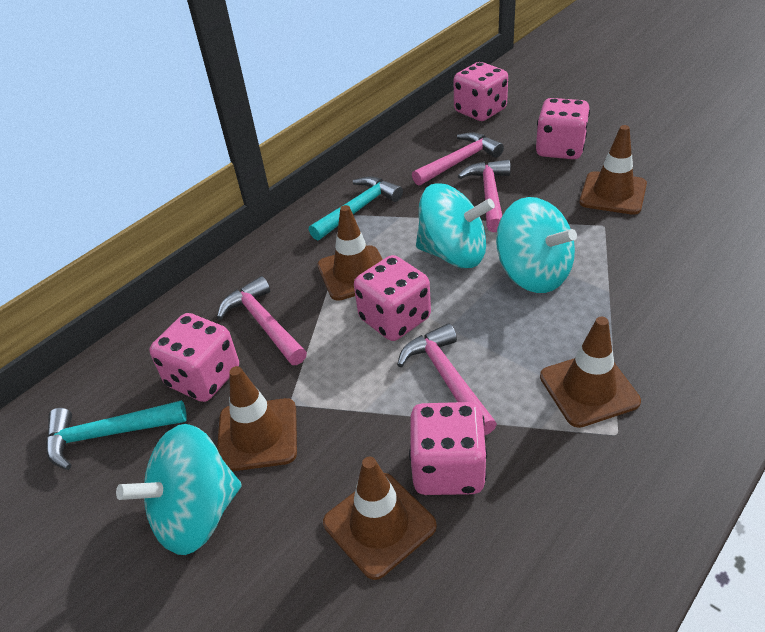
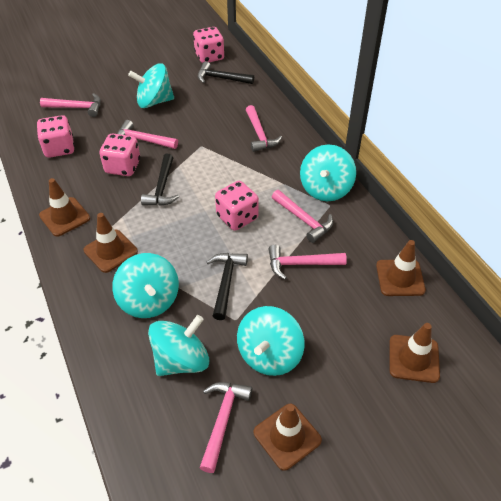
black hammer: none = 0 -> [141,154,179,206] [198,61,254,84] [207,253,248,320] = 3
pink dice: [149,313,239,402] [354,255,431,341] [409,402,487,495] [454,62,508,121] [536,98,590,159] = 5 -> [37,115,75,158] [99,133,140,176] [193,27,224,63] [215,181,259,231] = 4
pink hammer: [217,276,307,365] [397,323,497,436] [412,132,504,186] [458,159,511,232] = 4 -> [40,93,101,117] [117,120,178,149] [200,382,252,473] [246,105,282,152] [269,245,347,280] [272,190,333,243] = 6
turquoise hammer: [46,400,187,470] [309,176,403,241] = 2 -> none = 0
turquoise spinning top: [116,424,242,555] [416,183,495,268] [496,197,577,293] = 3 -> [112,253,179,318] [128,63,174,108] [148,315,209,376] [237,306,304,376] [300,144,356,201] = 5

